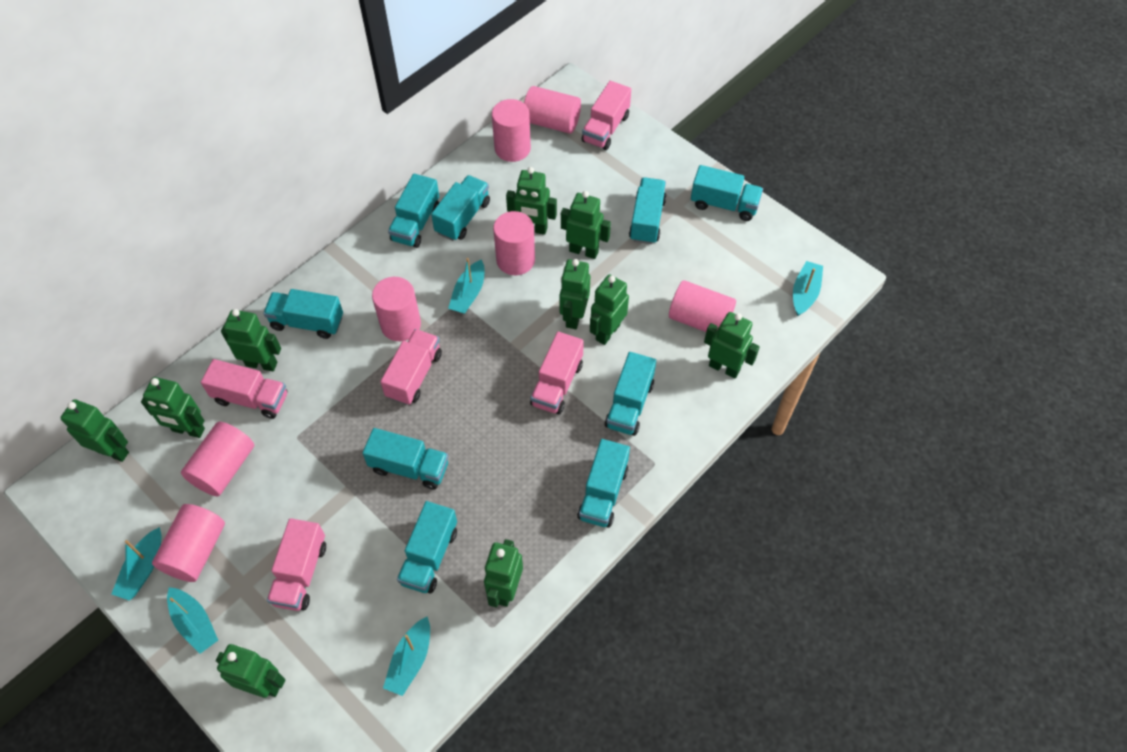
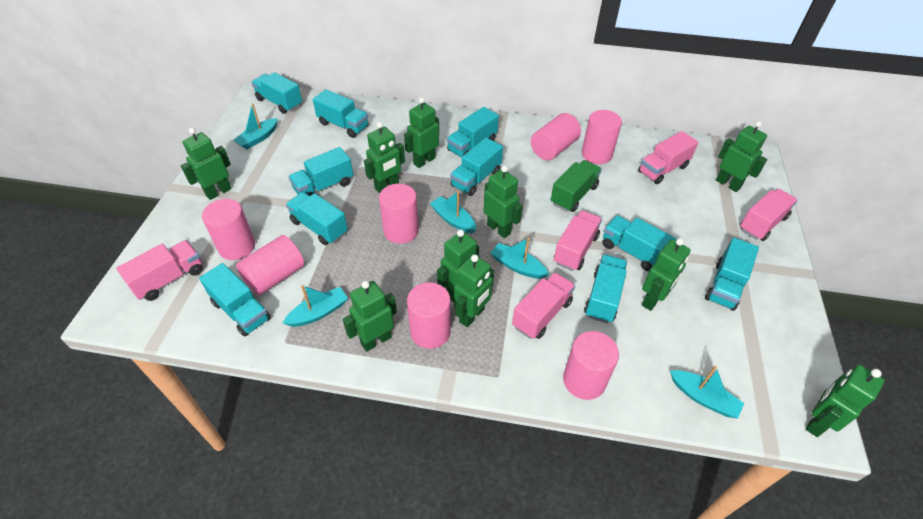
green truck: none = 0 -> [551,160,602,212] = 1
turquoise truck: [263,289,343,339] [363,428,448,490] [388,174,439,248] [397,501,457,593] [431,175,490,241] [577,439,630,528] [605,352,656,436] [629,177,667,244] [691,165,763,221] = 9 -> [199,263,271,337] [251,72,302,114] [286,192,348,245] [288,147,353,196] [313,89,369,138] [447,107,499,157] [450,138,503,196] [584,255,627,323] [602,215,677,271] [705,237,759,311] = 10

